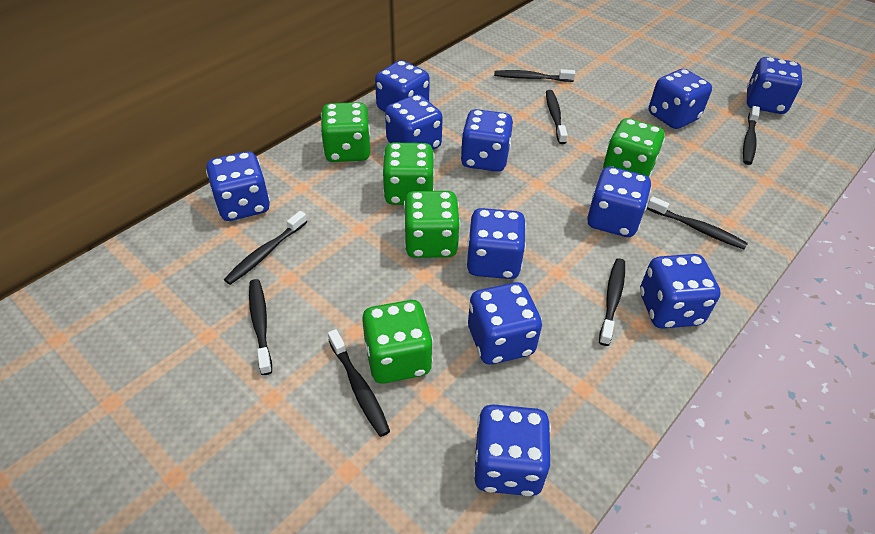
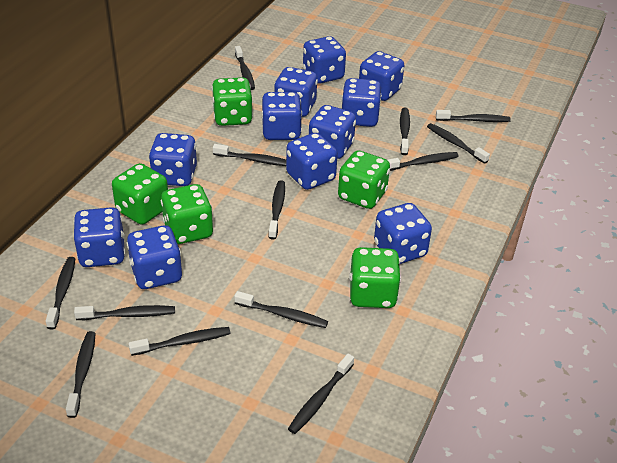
black toothbrush: [224,211,307,285] [249,279,272,375] [328,329,390,437] [494,69,575,82] [546,90,568,144] [599,258,625,346] [647,196,748,249] [743,106,760,165] = 8 -> [46,257,75,329] [66,331,96,418] [74,305,175,320] [129,327,231,356] [213,144,286,166] [234,291,328,328] [235,46,255,90] [268,180,285,240] [288,354,354,434] [388,152,459,171] [400,108,410,155] [427,123,490,164] [436,110,511,122] = 13

